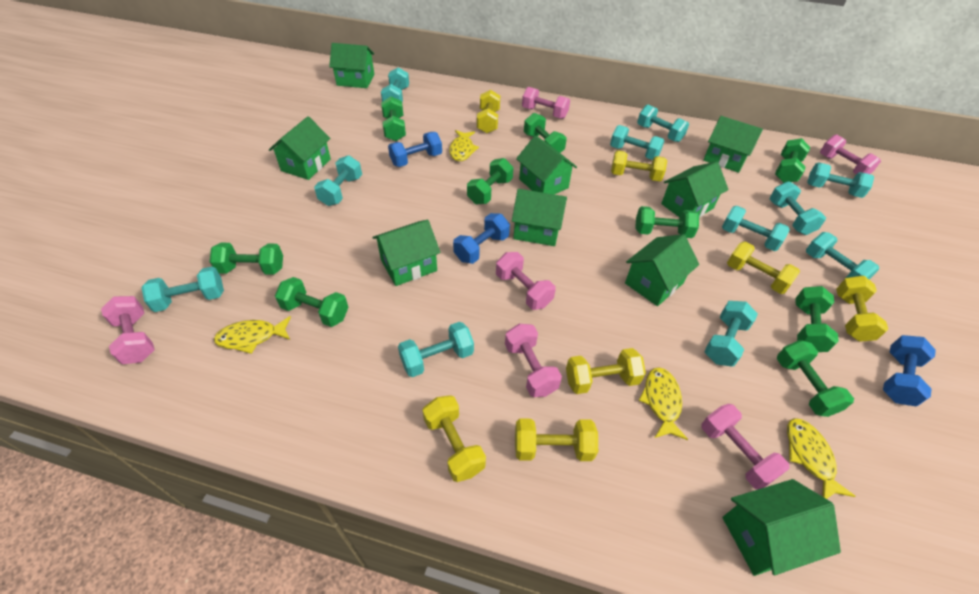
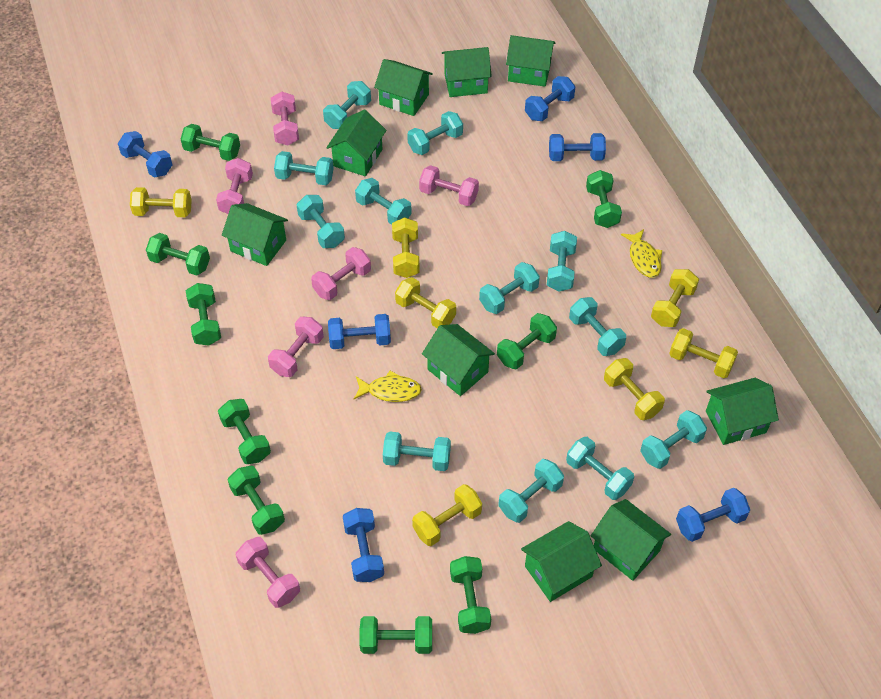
blue dumbbell: [388,132,442,167] [453,213,510,264] [883,335,936,406] = 3 -> [118,131,172,178] [328,314,391,349] [343,508,384,582] [525,76,575,121] [549,133,606,161] [676,488,750,542] = 6
turquoise dumbbell: [141,266,224,312] [314,155,362,206] [381,67,409,102] [398,322,474,377] [610,125,664,160] [637,105,689,142] [704,301,758,367] [722,206,790,251] [770,181,826,235] [806,232,879,279] [807,162,874,198] = 11 -> [274,151,334,185] [297,195,345,248] [323,81,371,129] [355,178,412,225] [383,431,451,471] [407,111,463,155] [479,262,540,314] [498,459,564,523] [547,231,577,292] [566,437,634,500] [569,297,626,356] [640,410,707,469] = 12
yellow fish: [214,316,291,354] [449,130,479,161] [639,367,688,440] [787,418,855,499] = 4 -> [354,371,422,402] [621,229,662,278] = 2

